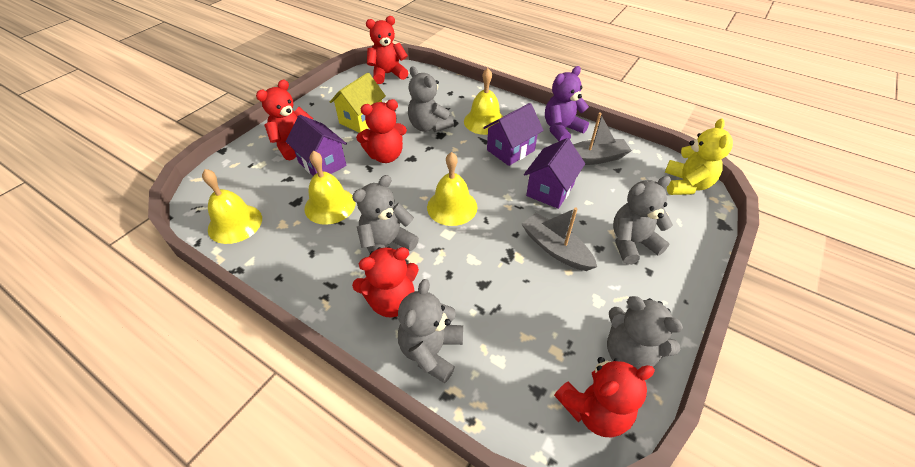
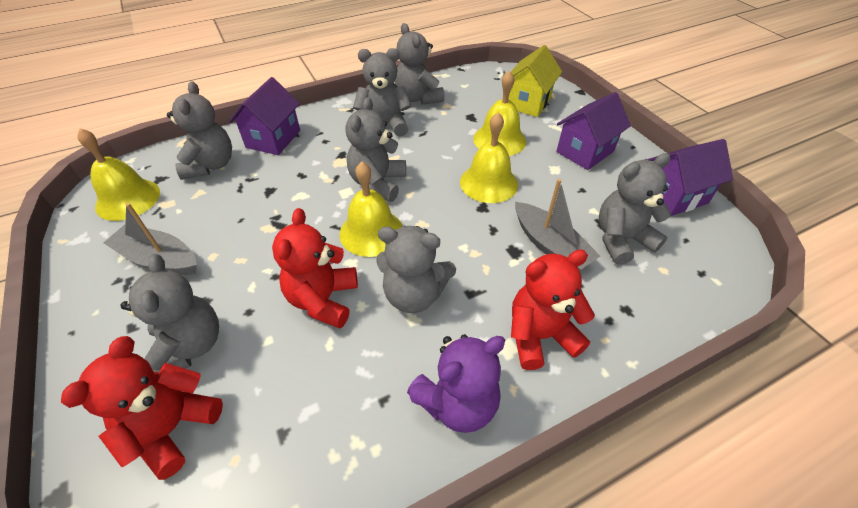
grey teddy bear: [352,175,419,253] [398,279,463,383] [408,66,454,132] [607,296,683,370] [613,176,673,264] = 5 -> [120,254,219,373] [167,81,232,180] [346,97,406,202] [353,48,411,137] [376,226,456,313] [395,23,445,105] [599,153,672,265] = 7
red teddy bear: [256,80,313,160] [352,247,419,317] [356,99,407,163] [366,16,408,84] [554,357,655,437] = 5 -> [61,336,223,480] [272,208,358,328] [511,250,595,370] = 3
yellow teddy bear: [665,118,733,195] = 1 -> none = 0

